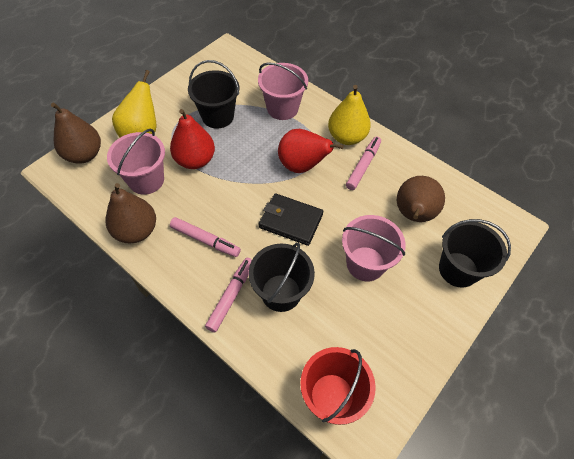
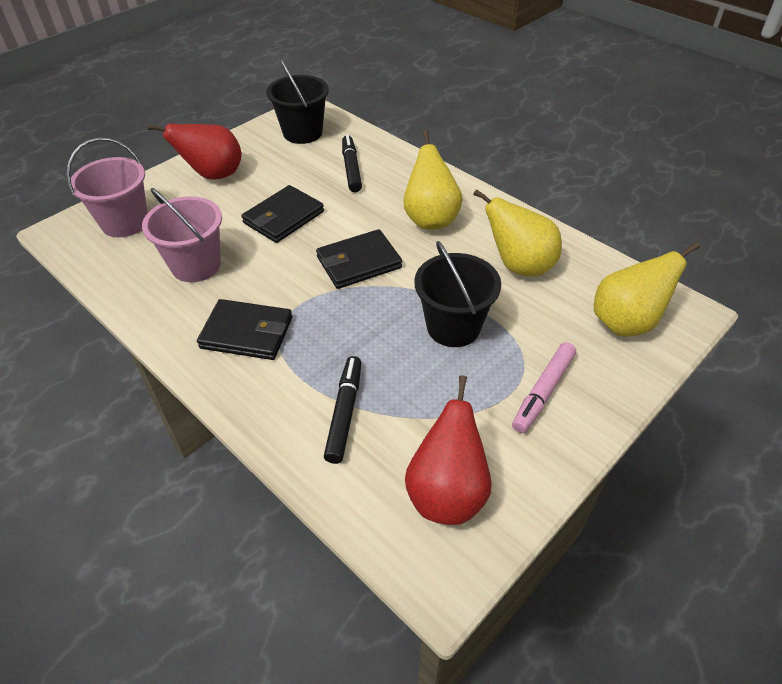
black bucket: [188,60,240,128] [248,243,315,312] [439,219,511,288] = 3 -> [266,58,329,144] [414,241,501,347] = 2
black marker: none = 0 -> [324,356,362,464] [342,135,362,192] = 2
black wallet: [259,193,323,246] = 1 -> [197,299,292,360] [241,185,324,243] [316,229,402,289] = 3
brown pear: [51,103,101,163] [106,183,156,243] [397,176,445,222] = 3 -> none = 0
pink bucket: [107,129,165,195] [258,63,308,120] [342,215,406,282] = 3 -> [66,138,147,237] [142,188,222,282] = 2
pink marker: [170,217,241,257] [205,258,252,332] [346,137,381,190] = 3 -> [512,342,576,433] = 1
red bucket: [300,347,376,425] = 1 -> none = 0
yellow pear: [112,70,157,137] [328,85,371,145] = 2 -> [403,130,463,230] [473,189,562,276] [594,242,700,336] = 3

